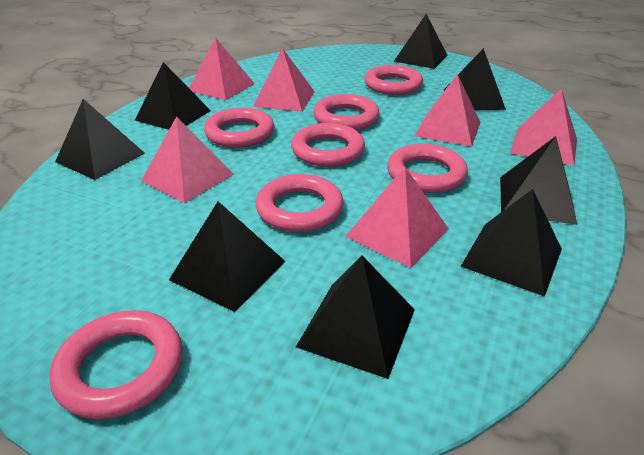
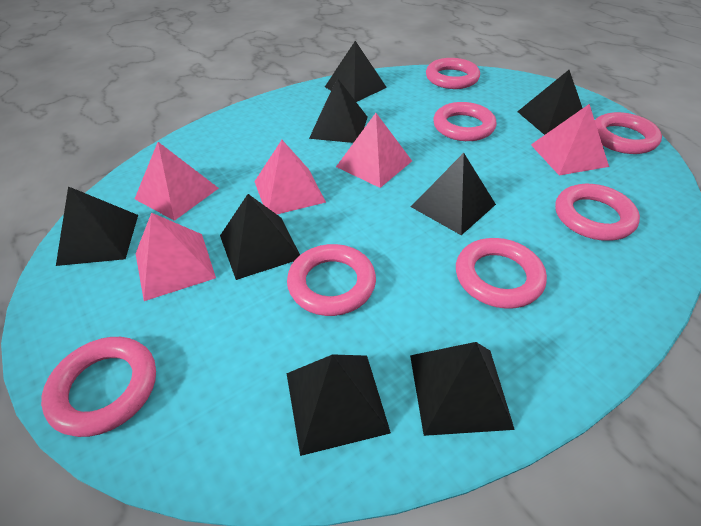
pink pyramid: [141,116,234,203] [189,38,255,100] [253,48,315,112] [345,167,449,268] [415,74,481,147] [510,88,577,166] = 6 -> [135,142,219,221] [135,213,216,301] [254,140,326,214] [336,113,412,188] [531,104,609,175] = 5

